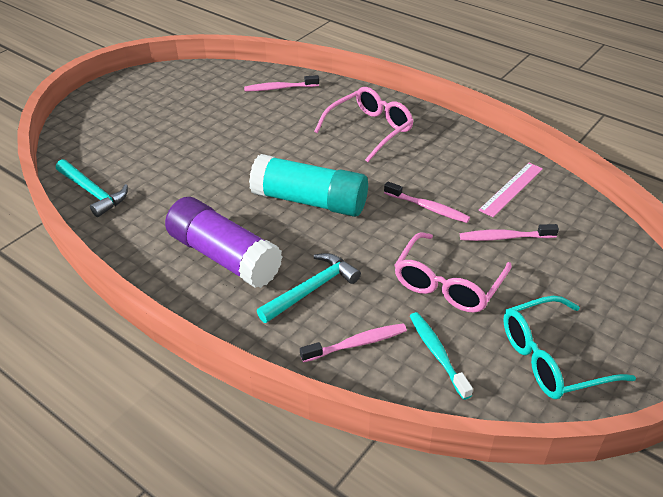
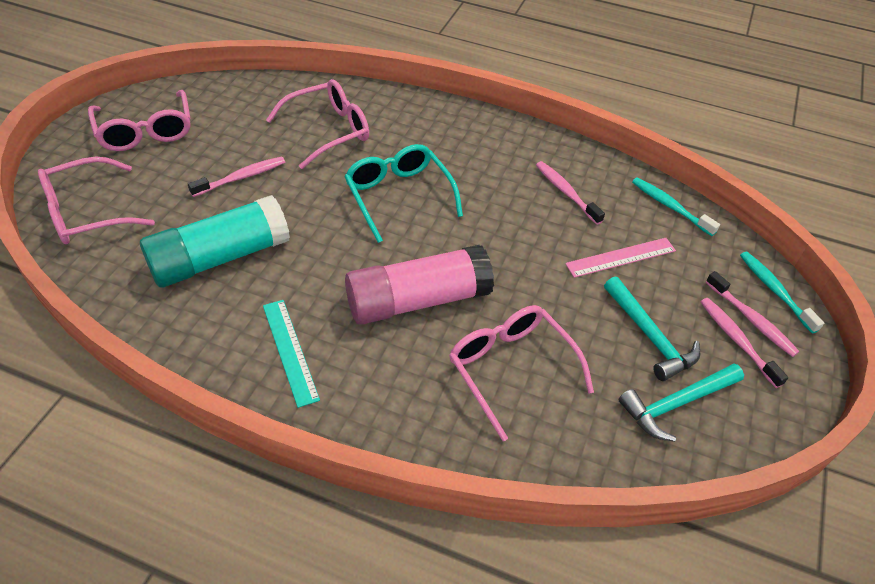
pink glasses: [314,87,413,162] [394,232,512,313] = 2 -> [38,157,155,244] [88,90,190,151] [266,79,369,169] [449,305,594,441] = 4
pink glue stick: none = 0 -> [345,245,494,325] = 1
purple glue stick: [165,197,283,288] = 1 -> none = 0
turquoise ruler: none = 0 -> [263,300,320,408] = 1
turquoise toothbrush: [410,312,473,400] = 1 -> [632,178,720,236] [740,252,824,333] = 2

